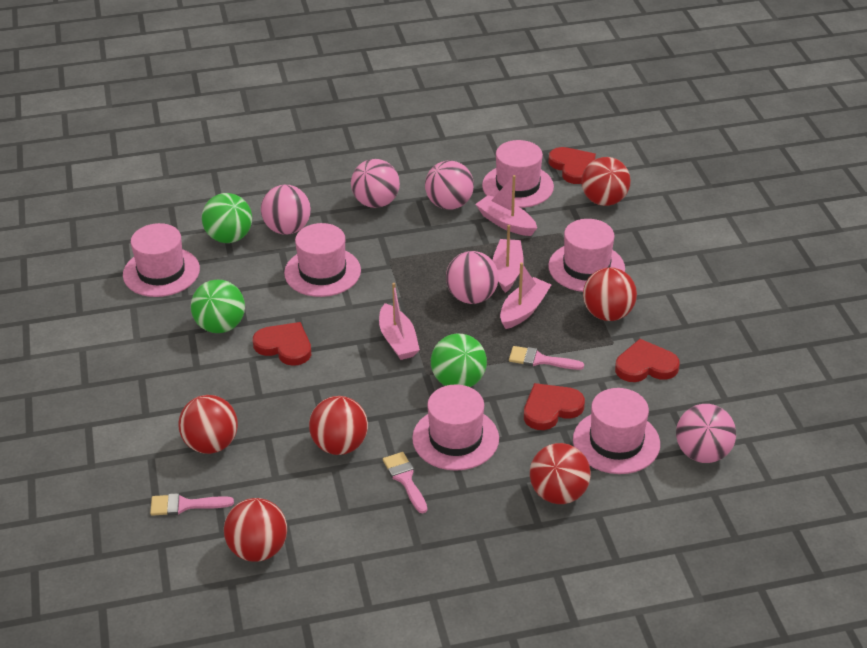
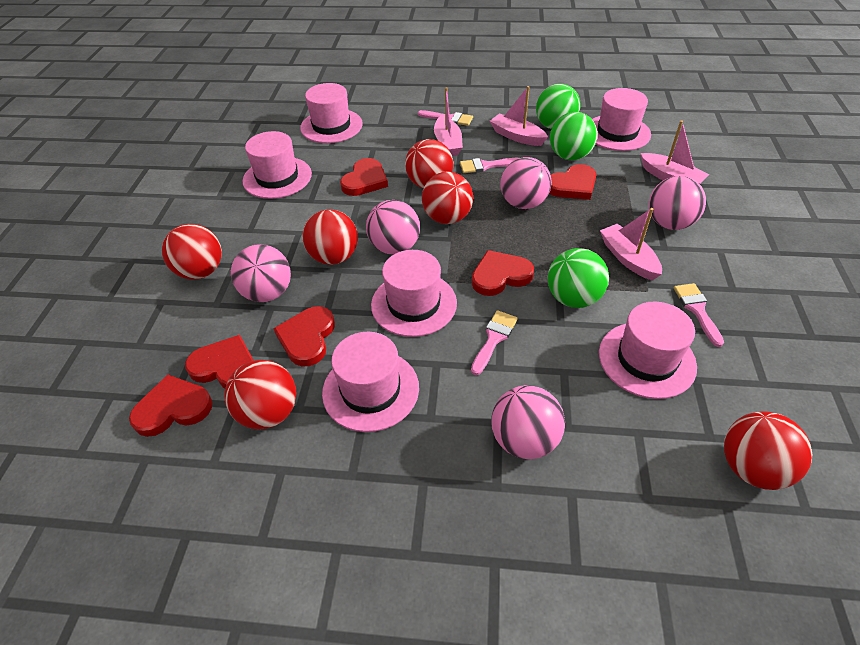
pink brush: [150,493,234,516] [383,452,427,513] [509,346,584,370] = 3 -> [418,110,473,126] [460,158,519,173] [471,310,518,375] [674,283,724,347] = 4
red heart: [253,322,311,366] [524,383,585,430] [549,147,596,184] [615,339,680,382] = 4 -> [129,375,213,437] [185,335,254,388] [273,306,335,366] [340,158,388,196] [472,250,534,296] [549,164,596,200] = 6

